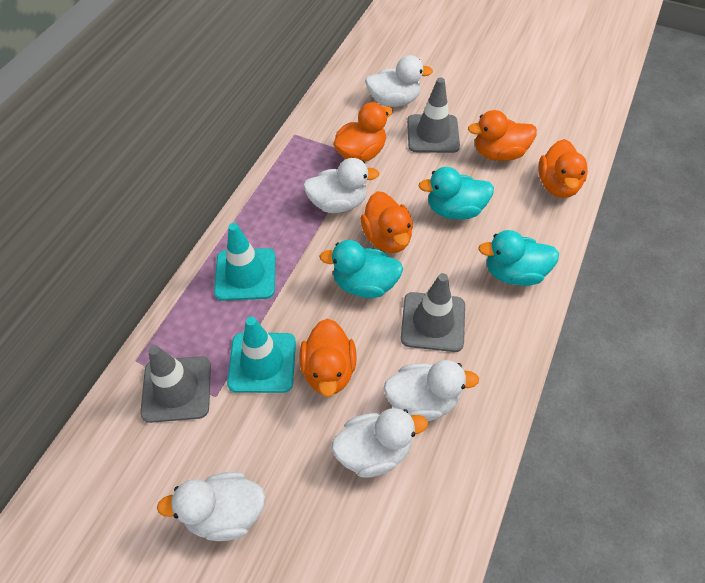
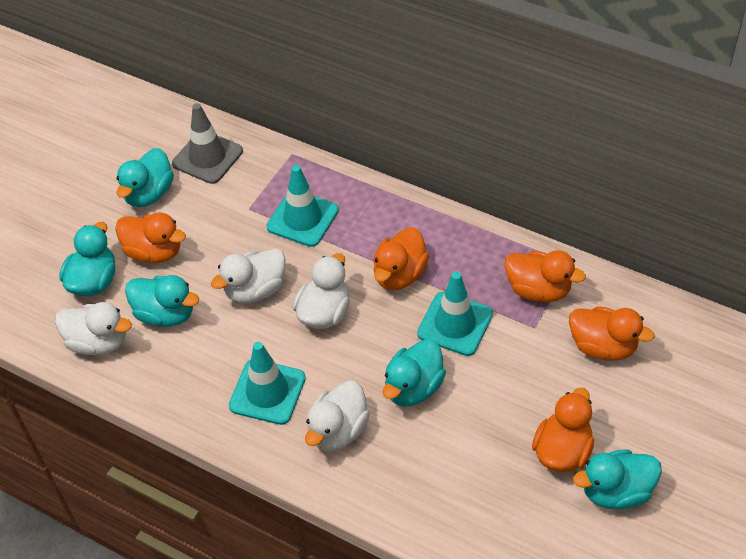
grey traffic cone: [140,345,211,423] [401,273,465,352] [407,77,460,153] = 3 -> [172,103,243,184] = 1
turquoise duck: [319,240,403,298] [419,167,494,219] [478,230,559,286] = 3 -> [59,222,115,296] [116,148,174,207] [125,275,199,327] [383,339,446,406] [573,449,662,509] = 5
turquoise traffic cone: [214,223,276,301] [227,317,296,393] = 2 -> [229,342,306,425] [266,165,339,247] [417,272,493,356] = 3
white duck: [157,472,265,541] [303,158,379,213] [332,408,428,478] [365,55,433,107] [384,360,479,421] = 5 -> [55,302,132,355] [211,248,285,303] [293,253,350,329] [305,381,370,451] = 4

